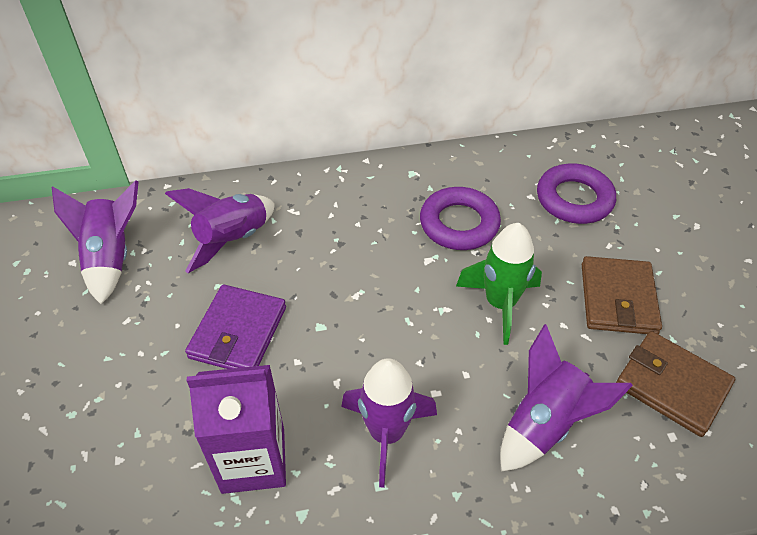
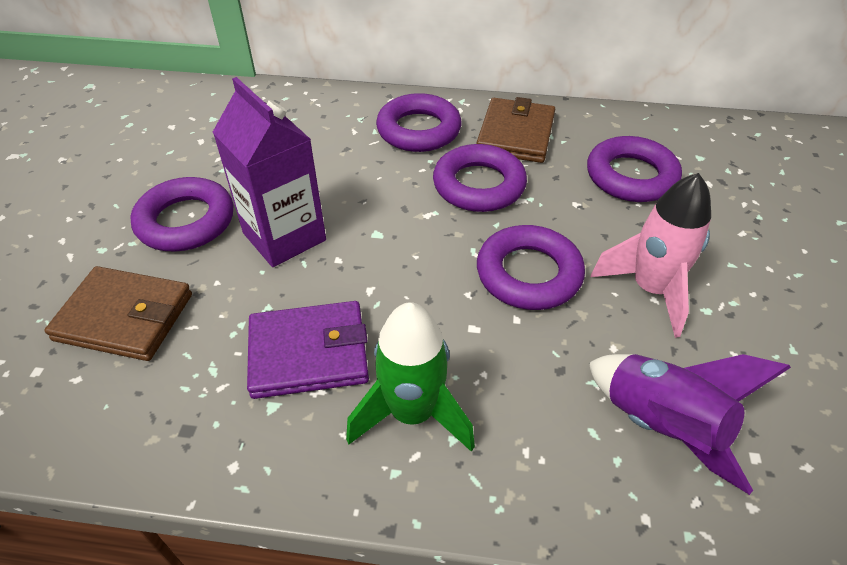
pink rocket: none = 0 -> [591,173,711,338] = 1
purple ring: [420,187,501,250] [537,163,616,224] = 2 -> [130,177,234,251] [376,93,461,152] [433,144,527,212] [477,225,585,310] [587,136,682,202] = 5
purple rocket: [52,180,139,304] [165,188,275,273] [341,358,437,488] [500,324,633,471] = 4 -> [589,354,791,495] = 1

